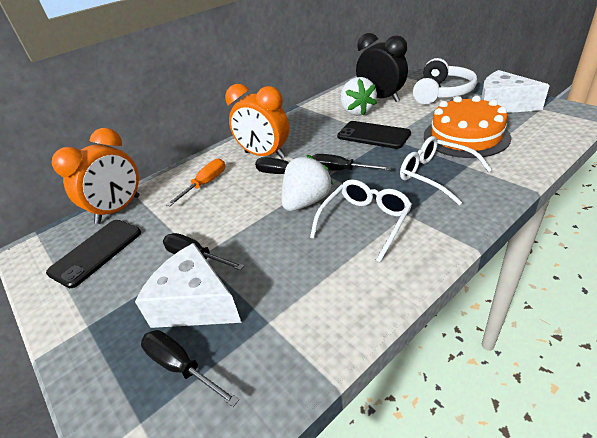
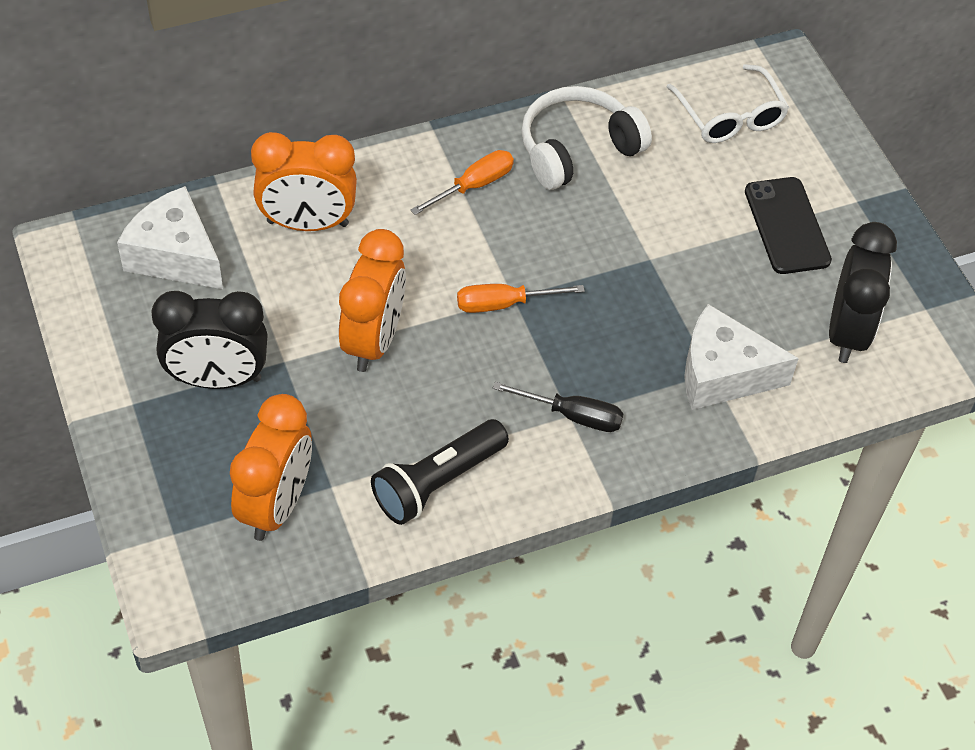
black clock: [356,33,408,102] = 1 -> [151,291,268,389] [829,222,897,363] = 2
black flashlight: none = 0 -> [371,419,509,525] = 1
black phone: [46,220,141,288] [337,121,411,149] = 2 -> [745,177,832,274] = 1
black screwdriver: [141,330,239,407] [163,233,244,270] [255,157,331,174] [312,154,391,171] = 4 -> [493,382,624,432] = 1
orange cake: [424,96,511,158] = 1 -> none = 0
orange clock: [52,128,140,224] [225,84,289,159] = 2 -> [230,394,312,541] [251,132,357,231] [339,229,406,372] = 3
orange screwdriver: [166,158,225,206] = 1 -> [410,150,514,215] [457,284,585,313] = 2
white glasses: [310,179,412,262] [400,136,492,205] = 2 -> [667,64,789,143] = 1
white strawberry: [281,155,333,211] [341,77,377,116] = 2 -> none = 0

